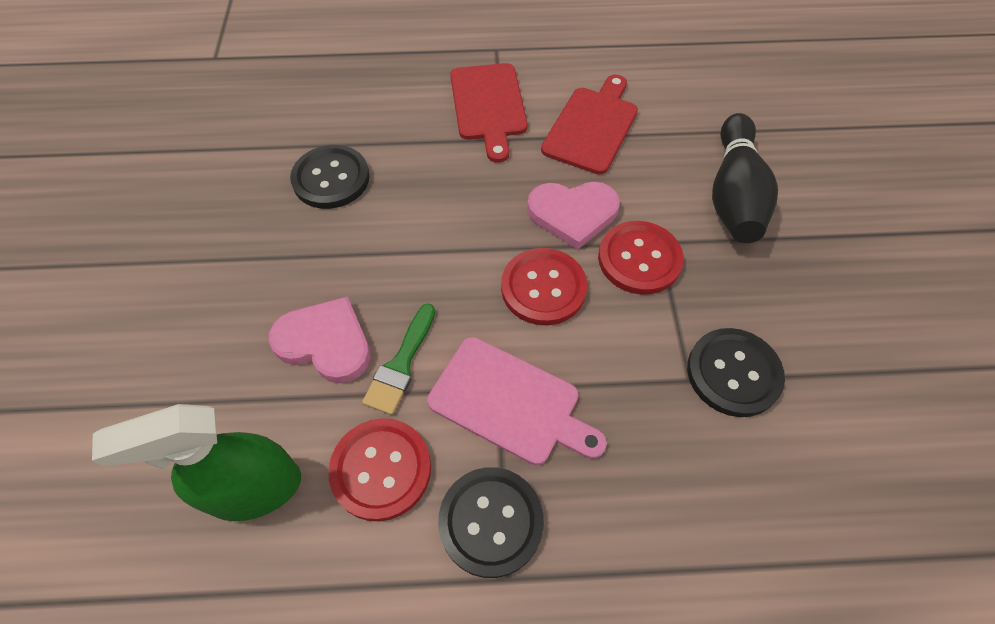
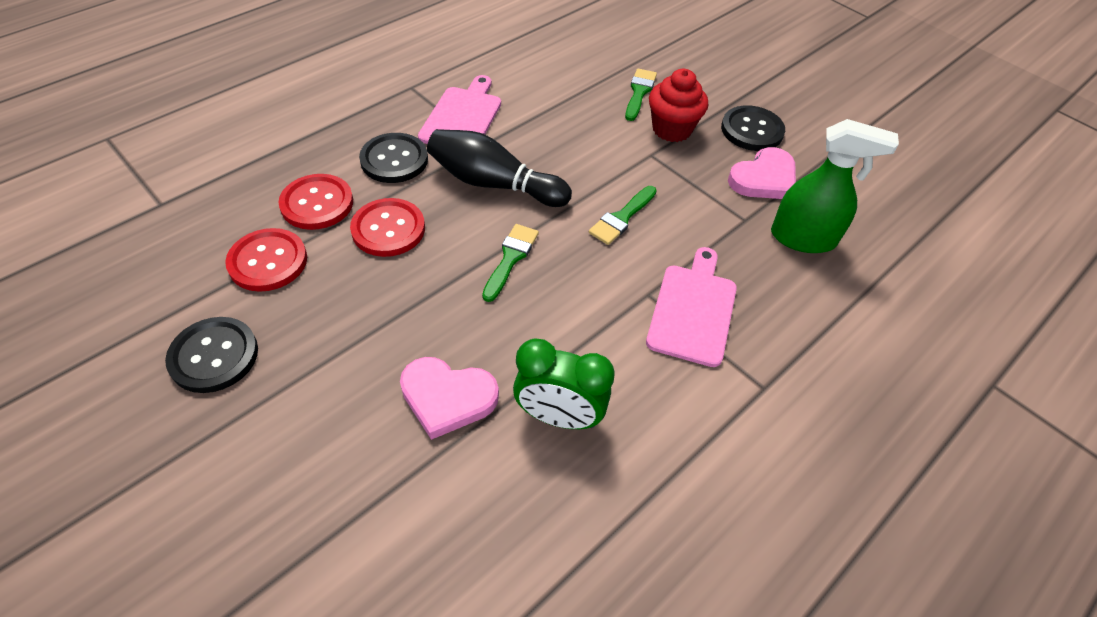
green brush: [362,304,435,415] = 1 -> [482,224,539,302] [589,186,657,245] [625,69,657,121] = 3
green clock: none = 0 -> [513,338,615,429] = 1
pink cutting board: [427,337,607,465] = 1 -> [418,75,501,144] [646,247,737,367] = 2
red cupcake: none = 0 -> [649,69,708,142] = 1
red cutting board: [450,63,528,163] [541,74,638,175] = 2 -> none = 0

